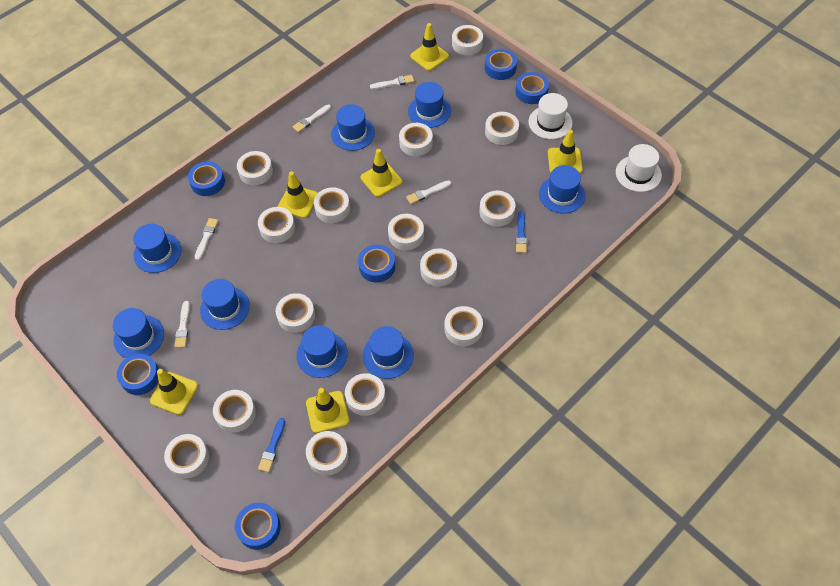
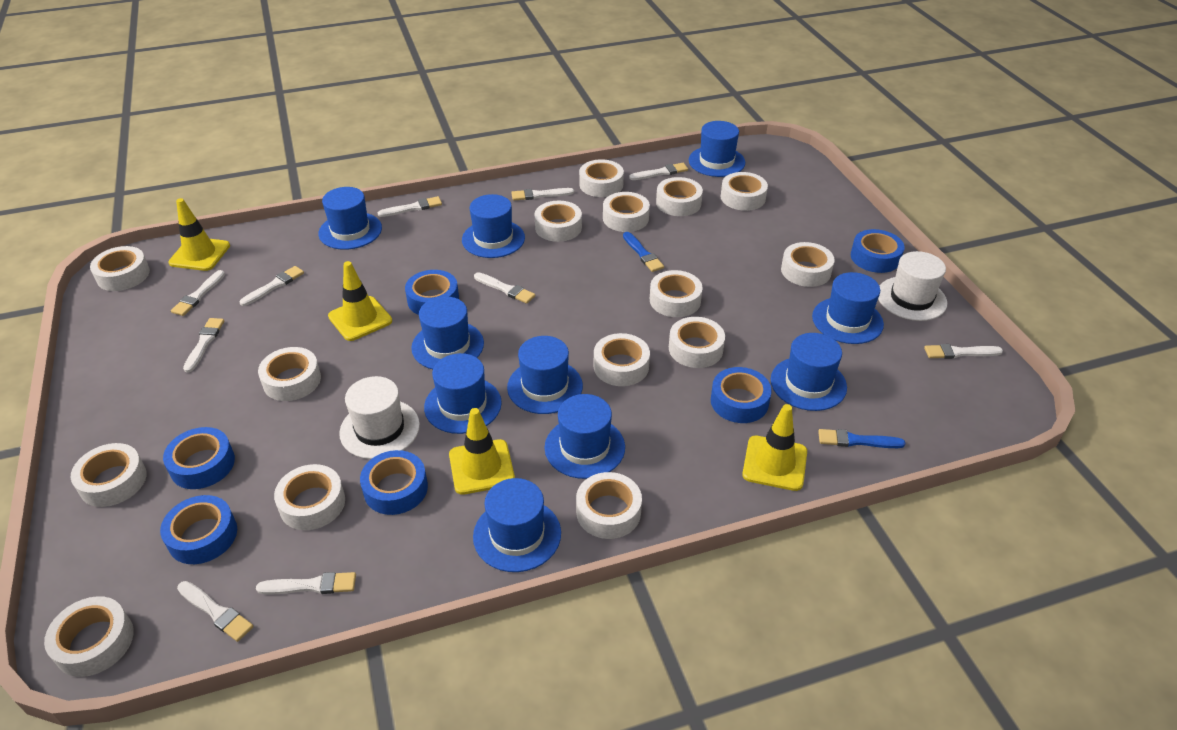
blue hat: [113,308,164,358] [133,224,181,273] [200,279,250,330] [297,325,348,378] [331,104,375,151] [363,326,414,379] [408,82,451,128] [539,165,585,213] = 8 -> [318,187,382,250] [411,296,484,369] [424,353,502,434] [462,194,525,258] [473,478,561,572] [507,336,583,414] [545,394,625,479] [689,121,745,177] [771,333,847,411] [812,272,884,344] = 10
white brush: [174,301,190,348] [195,218,219,260] [293,104,331,133] [370,75,414,89] [406,180,451,204] = 5 -> [171,270,225,316] [177,581,254,642] [183,318,224,372] [240,266,304,306] [256,572,356,594] [378,196,442,217] [474,272,535,304] [511,188,574,201] [629,163,688,180] [924,344,1003,359] = 10
yellow traffic cone: [150,369,198,415] [278,171,318,218] [306,388,349,433] [361,149,402,197] [410,23,449,71] [548,130,583,174] = 6 -> [168,198,230,271] [328,261,392,341] [449,408,515,495] [742,404,807,491] = 4

